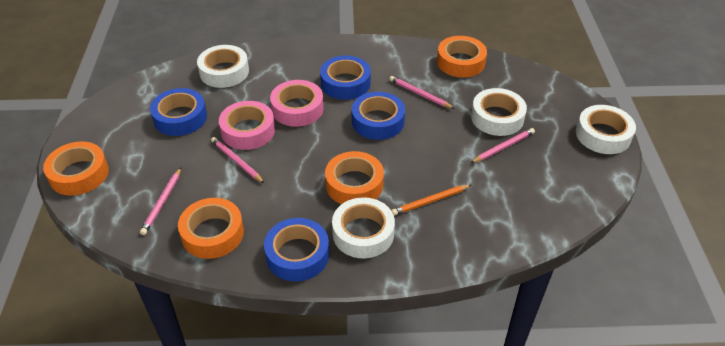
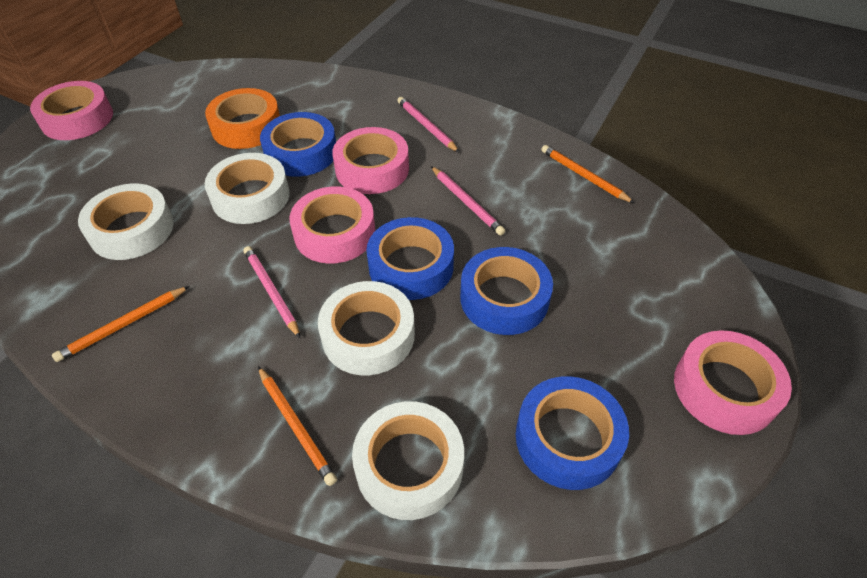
orange pencil: [391,185,471,216] = 1 -> [52,286,189,362] [258,366,337,486] [541,145,634,203] = 3
orange tape: [43,141,109,196] [178,198,244,259] [325,151,384,204] [437,36,487,78] = 4 -> [205,88,280,149] = 1
pink pencil: [140,168,181,235] [211,137,264,183] [390,76,455,109] [471,128,535,163] = 4 -> [244,246,300,338] [397,97,460,153] [431,166,505,236] = 3
pink tape: [219,101,275,150] [270,80,324,127] = 2 -> [30,81,113,140] [289,186,375,264] [332,127,409,194] [674,330,792,435] = 4

